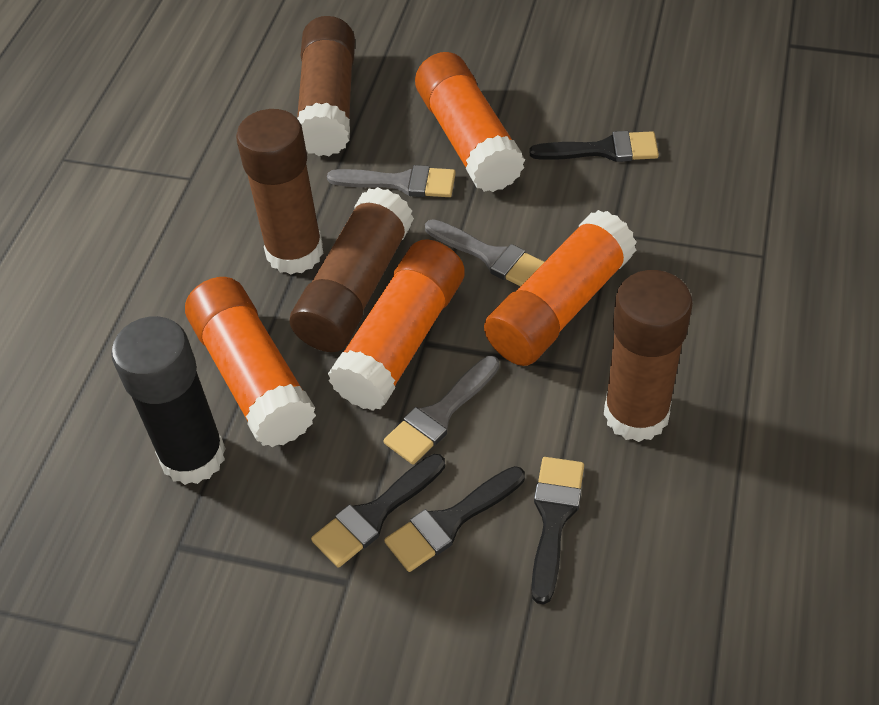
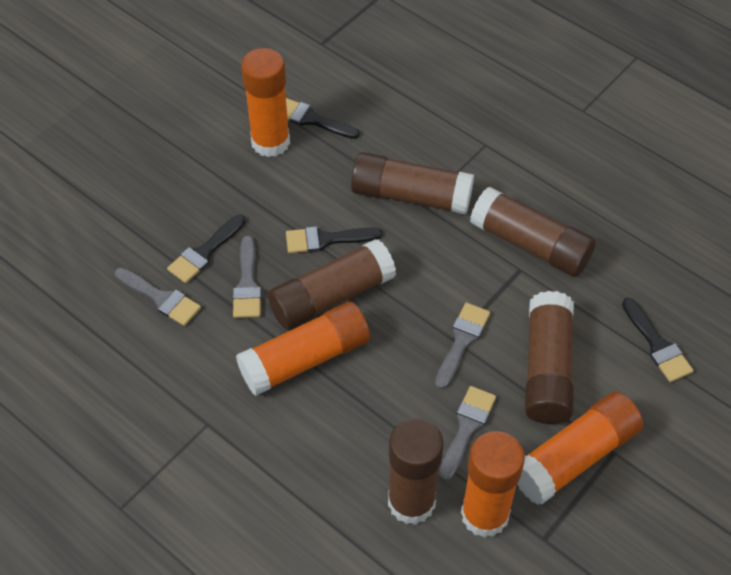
black glue stick: [111,316,226,485] = 1 -> none = 0
brown glue stick: [236,109,324,275] [290,187,414,352] [297,16,355,156] [604,270,693,442] = 4 -> [268,239,396,330] [351,152,474,215] [388,418,444,525] [470,187,596,277] [525,291,574,424] = 5
grey brush: [327,165,456,197] [383,356,499,465] [425,219,544,286] = 3 -> [115,267,201,326] [233,236,261,318] [435,303,490,389] [439,386,496,481] = 4

